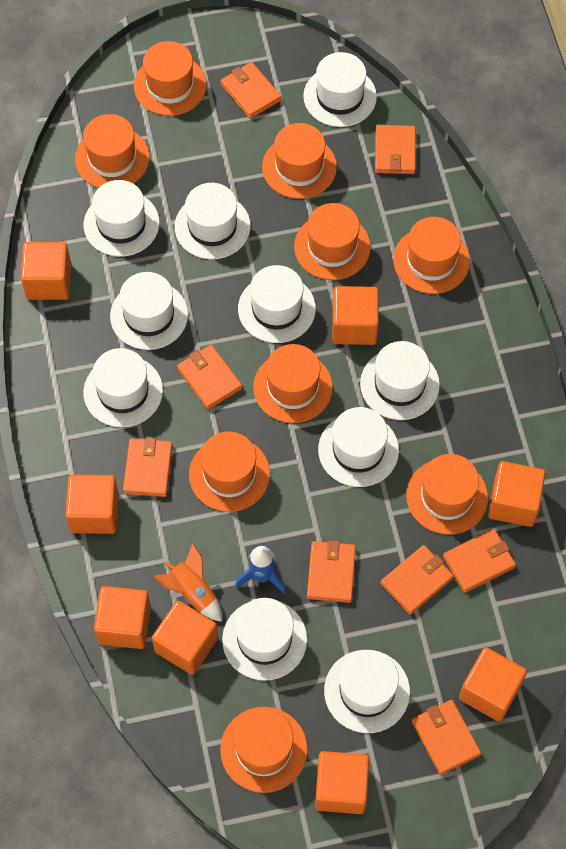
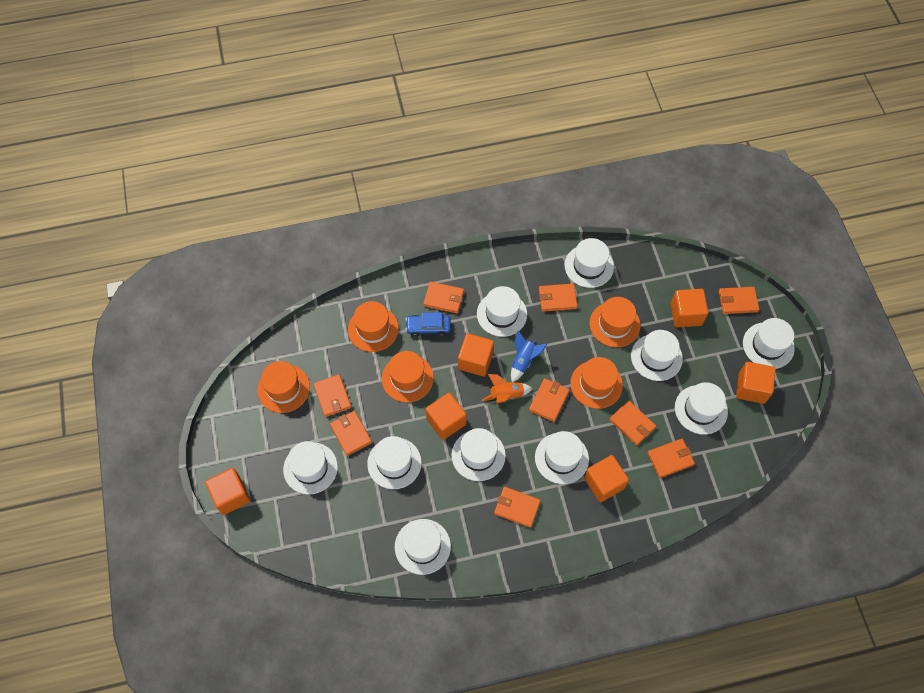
blue car: none = 0 -> [405,312,451,337] = 1
orange cube: [21,242,71,300] [65,475,119,534] [94,586,151,649] [152,601,218,675] [315,751,369,814] [332,286,379,345] [459,647,527,722] [488,461,546,527] = 8 -> [205,468,251,515] [426,393,467,440] [458,333,494,377] [584,455,629,502] [671,289,708,327] [736,362,776,404] = 6
orange hat: [75,114,150,188] [134,41,207,116] [189,431,270,512] [220,707,308,793] [253,344,333,423] [262,123,337,199] [294,203,371,280] [393,217,470,294] [406,454,488,535] = 9 -> [257,361,310,413] [348,301,399,352] [382,351,434,403] [570,357,623,409] [589,297,640,347] = 5
orange wallet: [123,437,173,497] [177,345,243,410] [221,62,281,119] [307,540,356,603] [375,125,416,174] [381,545,454,615] [412,700,481,775] [443,529,516,593] = 8 -> [313,374,351,417] [330,411,372,456] [423,282,464,314] [494,487,541,528] [529,378,570,422] [539,284,578,312] [609,401,656,446] [647,439,695,478] [719,287,759,314] = 9

